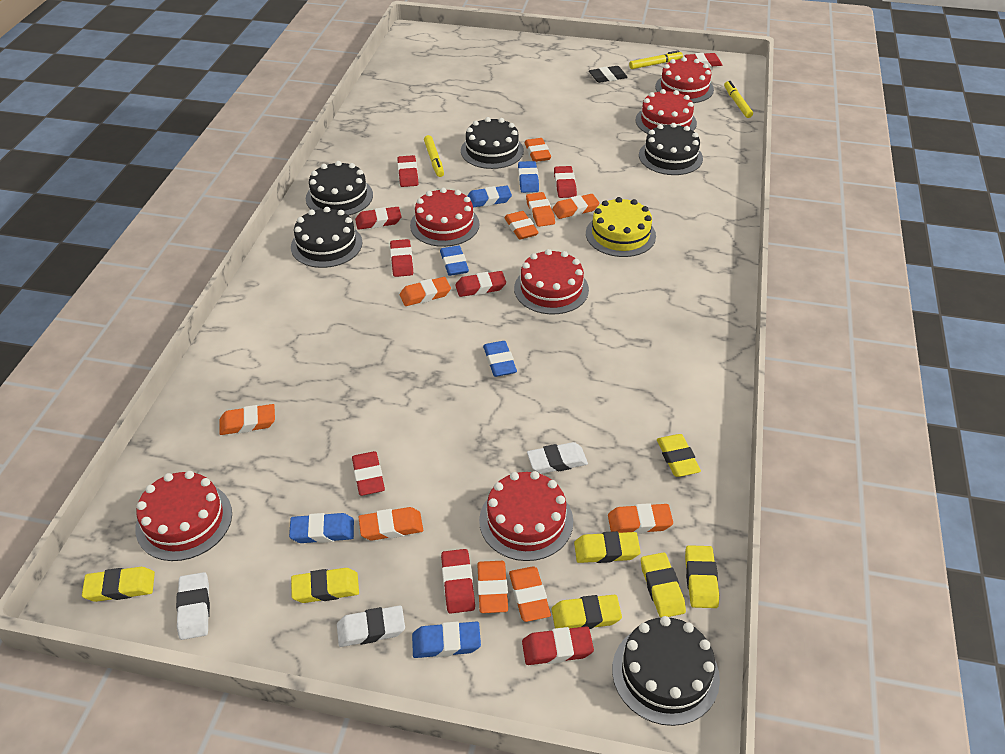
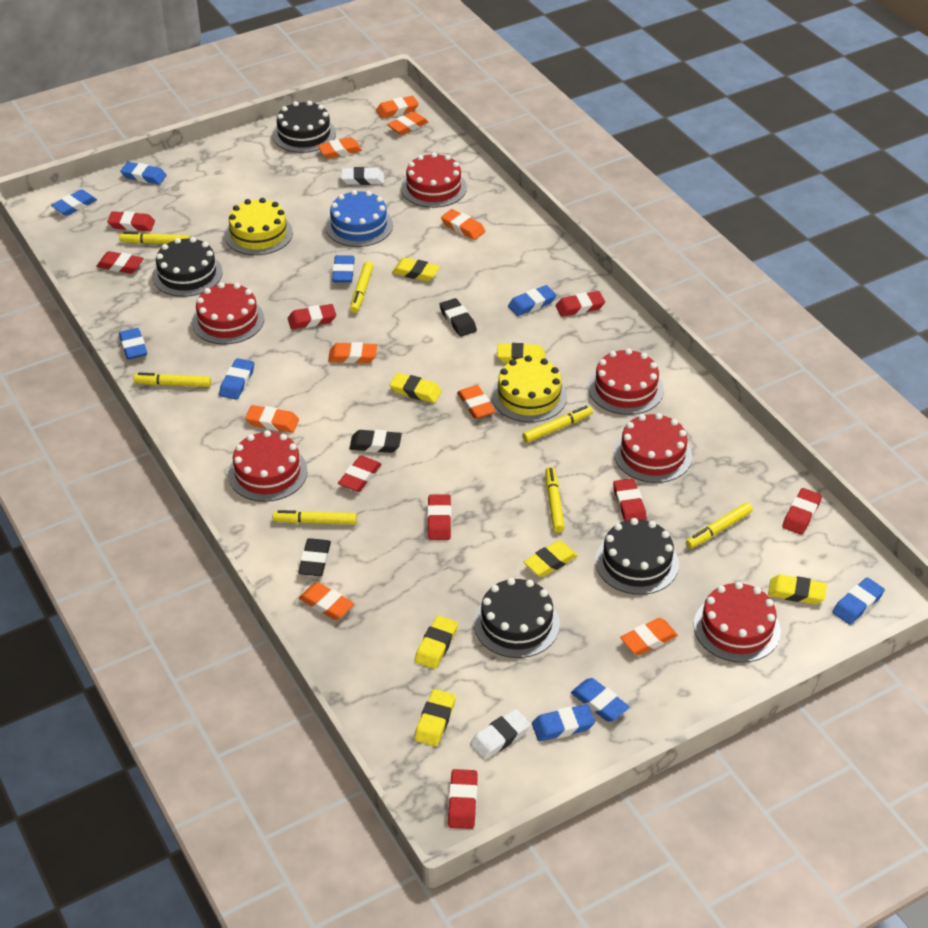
black cake: [291,207,362,268] [306,161,373,215] [461,117,524,169] [612,616,720,726] [639,123,703,175] = 5 -> [152,237,223,297] [273,101,336,153] [474,578,560,658] [595,518,679,595] = 4
black eraser: [589,66,628,83] = 1 -> [298,538,331,576] [349,430,402,453] [439,298,477,337] = 3
blue cake: none = 0 -> [325,190,393,247] = 1
blue eraser: [289,513,354,543] [412,621,481,658] [440,246,469,276] [467,186,512,207] [483,341,517,377] [518,161,539,193] = 6 -> [51,190,97,216] [119,328,147,360] [120,162,167,185] [219,358,254,400] [332,255,355,283] [508,285,556,316] [532,704,595,742] [571,678,629,722] [832,577,885,625] = 9
orange eraser: [220,404,275,435] [359,507,423,541] [400,277,451,306] [477,561,508,613] [504,211,539,239] [509,566,551,622] [525,138,551,162] [526,192,555,227] [552,194,600,219] [608,503,673,534] = 10 -> [245,405,299,433] [299,582,354,620] [317,137,362,159] [328,342,377,363] [376,96,419,119] [387,111,428,135] [441,209,485,240] [457,385,495,419] [620,618,678,655] = 9
white eraser: [176,572,210,640] [337,605,405,647] [527,442,588,474] = 3 -> [341,167,384,185] [470,709,531,760] = 2
yellow cake: [586,197,656,257] = 1 -> [225,198,293,255] [492,355,567,422] = 2
yellow marker: [424,135,444,177] [629,50,683,69] [724,81,753,118] = 3 -> [119,232,190,244] [134,372,211,387] [273,510,357,524] [350,261,373,313] [523,406,593,443] [545,467,565,533] [686,502,753,549] = 7

